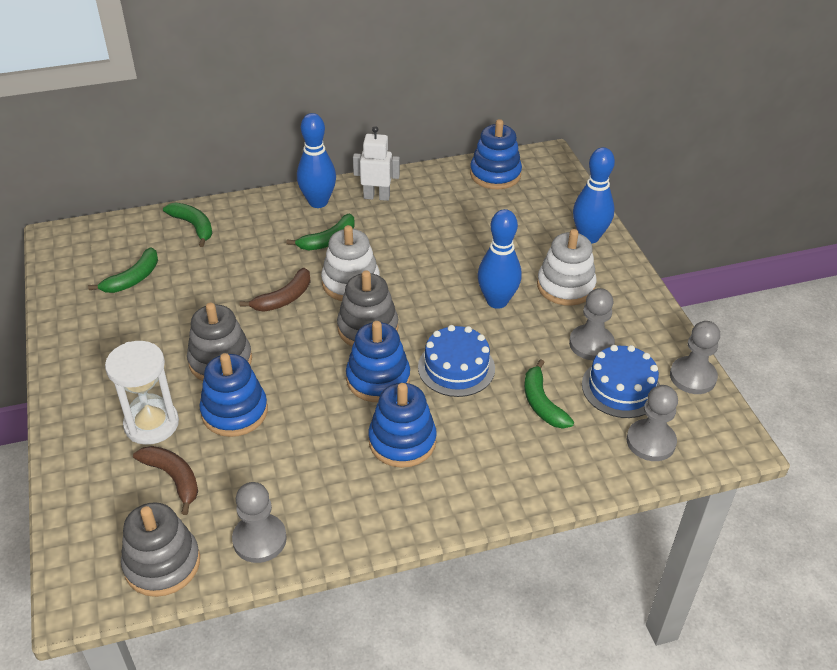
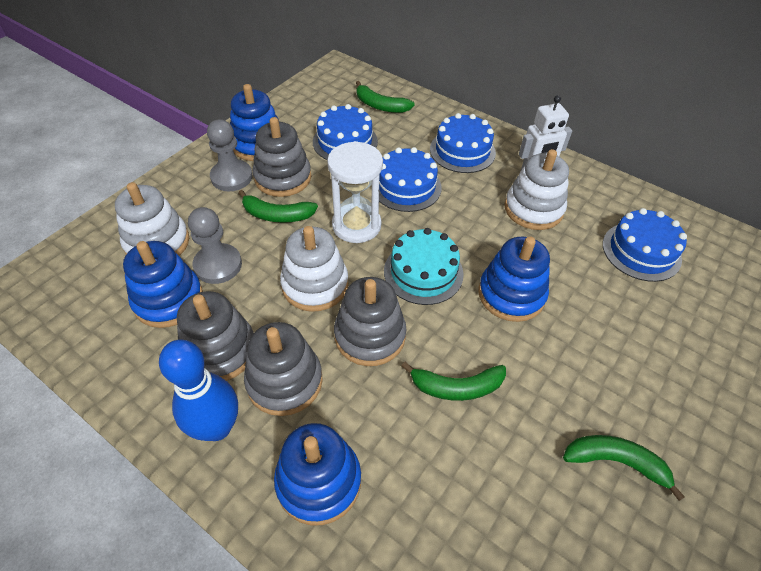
blue bowling pin: [297,113,336,208] [478,209,522,309] [573,147,615,244] = 3 -> [159,339,238,441] = 1
blue cake: [418,325,495,397] [582,345,660,418] = 2 -> [313,104,378,160] [379,147,442,212] [430,113,496,173] [603,208,687,282] = 4
brown banana: [133,446,198,515] [240,268,311,312] = 2 -> none = 0
grey pawn: [232,482,287,563] [569,288,615,360] [626,385,678,461] [670,321,720,394] = 4 -> [188,207,242,284] [207,119,253,191] = 2
grey stacking toy: [121,502,200,597] [187,303,252,381] [337,271,398,346] = 3 -> [177,291,253,381] [244,322,323,416] [253,117,311,197] [334,277,406,366] = 4
turquoise cake: none = 0 -> [384,228,464,305] = 1
white stacking toy: [321,225,380,301] [537,229,597,306] = 2 -> [115,182,189,256] [280,226,348,312] [505,149,569,230] = 3

